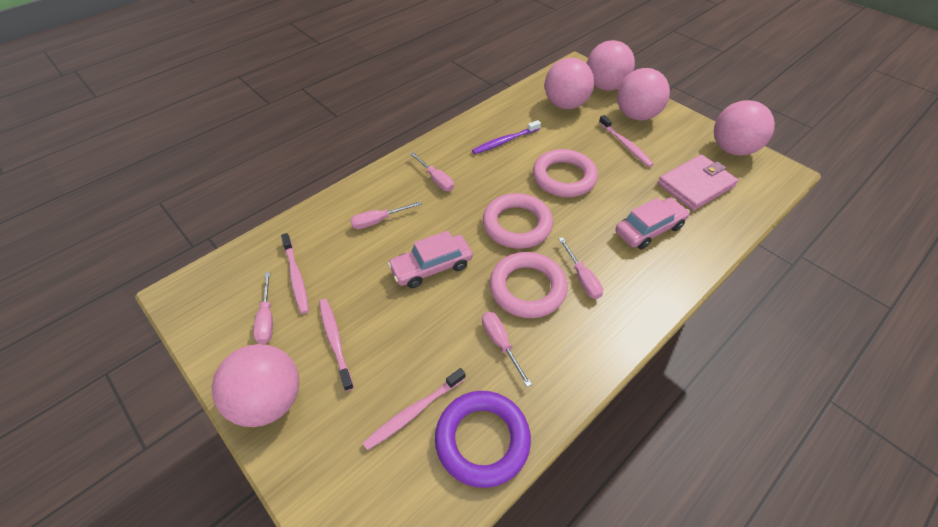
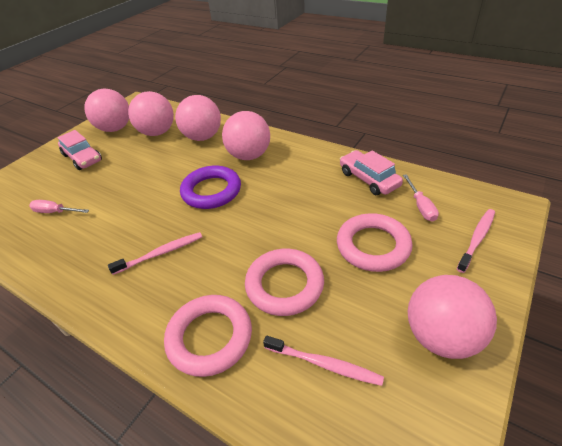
pink screwdriver: [253,272,273,344] [350,202,421,229] [410,152,454,191] [482,312,532,387] [559,237,603,299] = 5 -> [29,200,89,213] [403,174,439,222] = 2
pink toothbrush: [281,233,309,314] [319,299,354,391] [363,368,466,450] [599,115,654,167] = 4 -> [108,232,202,275] [263,336,384,386] [457,209,495,273] = 3
pink wallet: [658,154,738,211] = 1 -> none = 0
purple toothbrush: [472,120,541,154] = 1 -> none = 0

